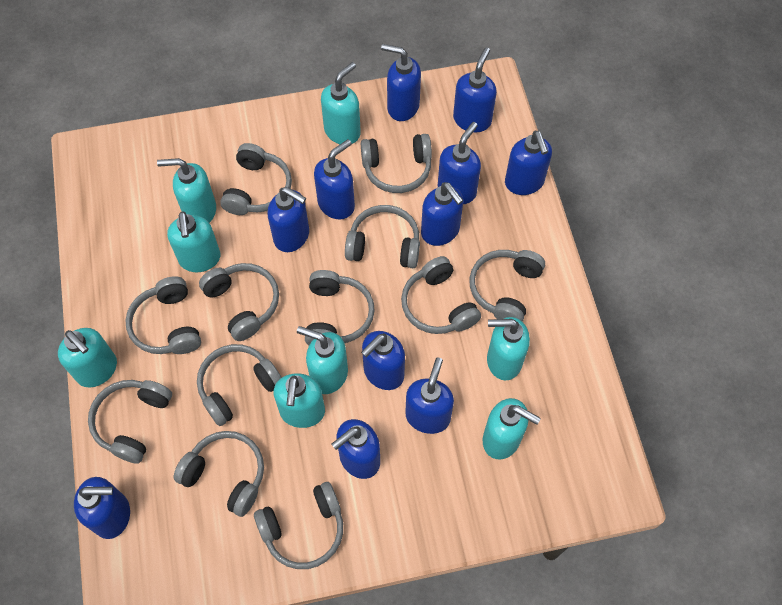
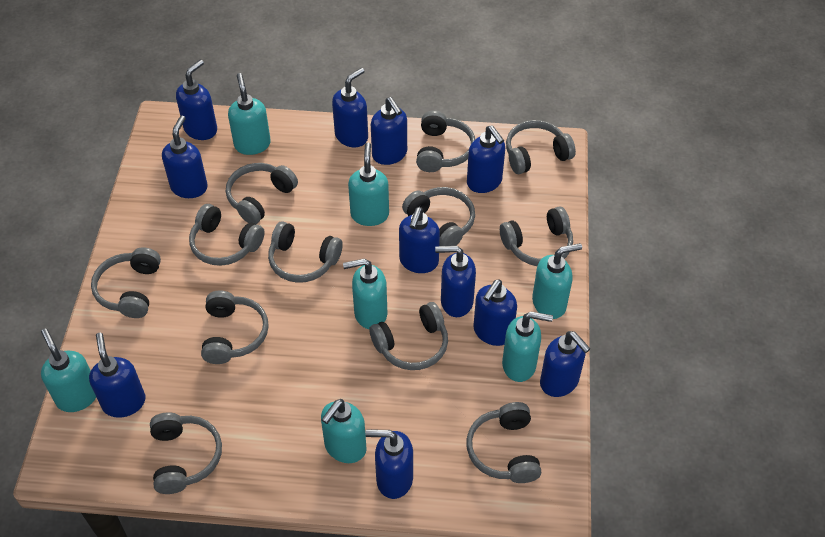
turquoise soap dispenser: [58,328,117,387] [157,158,216,223] [167,211,221,272] [273,373,325,428] [297,326,348,394] [321,62,361,144] [483,398,541,460] [487,317,530,380] = 8 -> [41,328,96,412] [228,73,271,155] [321,399,367,463] [343,259,387,329] [348,143,389,226] [502,311,553,382] [532,243,582,319] = 7

